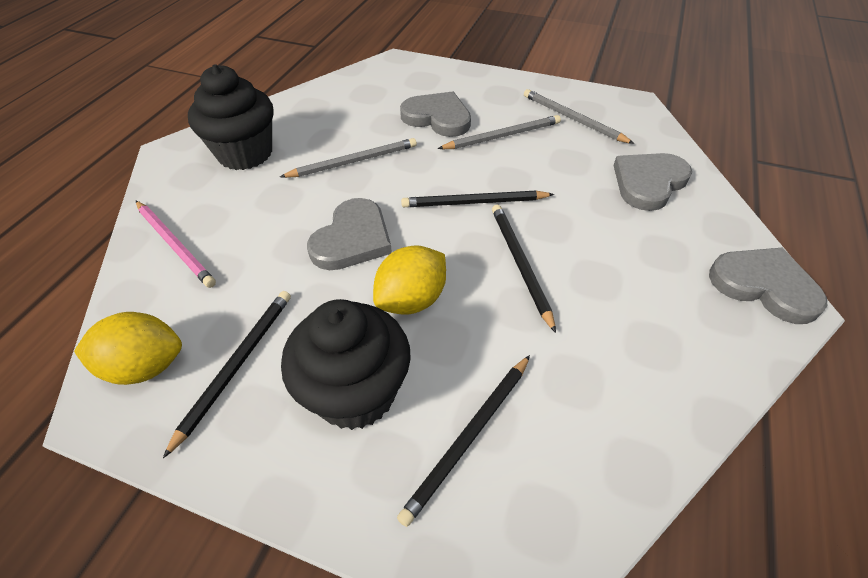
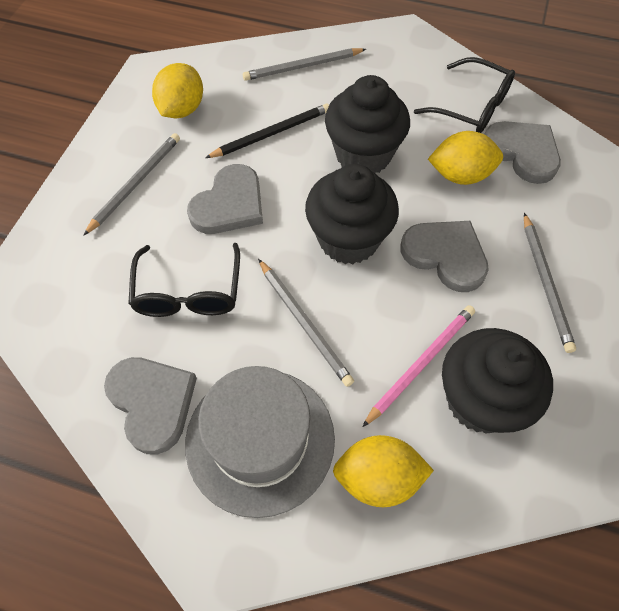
black cupcake: [188,64,274,170] [281,299,411,430] = 2 -> [305,164,399,264] [325,75,410,173] [442,328,553,434] = 3
black glasses: none = 0 -> [128,243,240,317] [414,57,515,133] = 2
black pencil: [163,291,291,458] [397,355,530,527] [401,191,554,207] [492,205,556,333] = 4 -> [205,103,329,158] = 1
grey hat: none = 0 -> [185,366,335,518] = 1
grey pencil: [280,138,417,178] [438,115,561,149] [524,89,634,144] = 3 -> [83,133,180,236] [243,48,366,81] [258,259,354,387] [524,213,576,353] = 4
yellow lemon: [74,312,182,385] [373,245,446,315] = 2 -> [152,63,203,118] [333,435,434,507] [428,131,503,185] = 3

